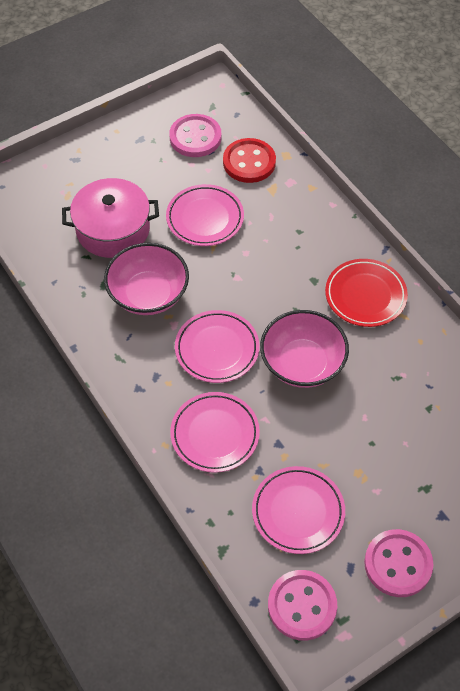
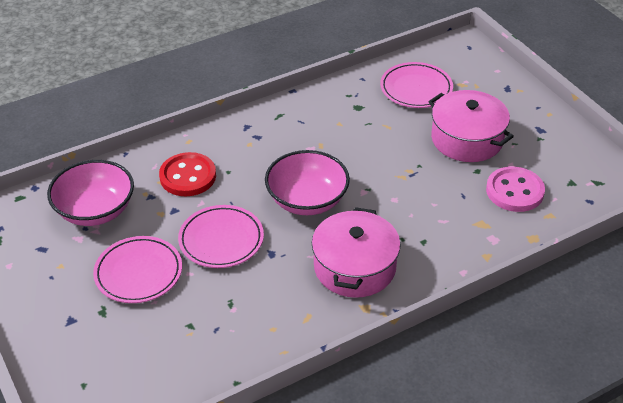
pink button: [169,114,221,157] [268,570,337,641] [364,529,434,597] = 3 -> [486,166,545,212] = 1
pink plate: [166,184,244,246] [170,392,260,473] [175,310,259,383] [252,466,345,554] = 4 -> [93,236,182,303] [178,205,264,268] [380,62,453,108] = 3
pink pot: [62,178,159,258] = 1 -> [312,207,400,298] [428,90,514,162] = 2
red plate: [325,259,408,327] = 1 -> none = 0

